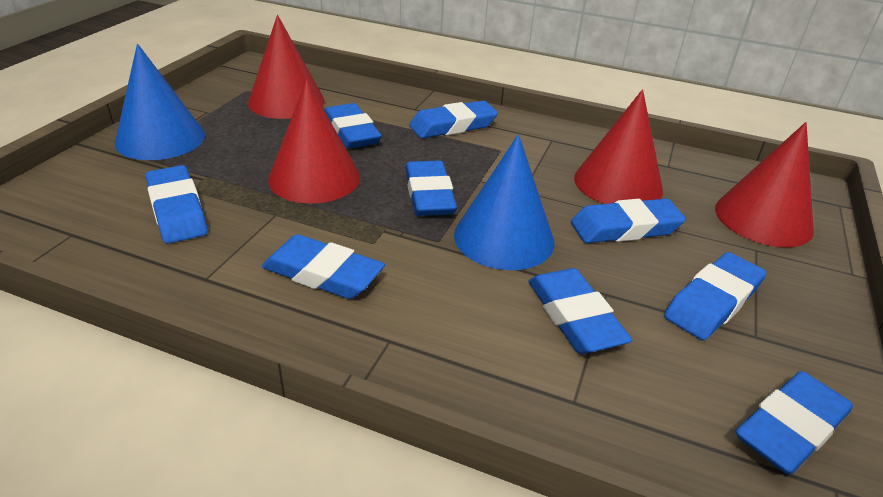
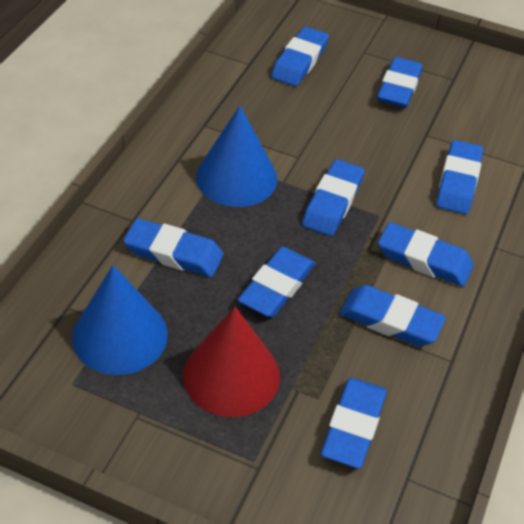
red cone: [248,15,325,119] [268,80,360,204] [574,89,663,204] [715,122,814,247] = 4 -> [183,307,280,417] = 1

